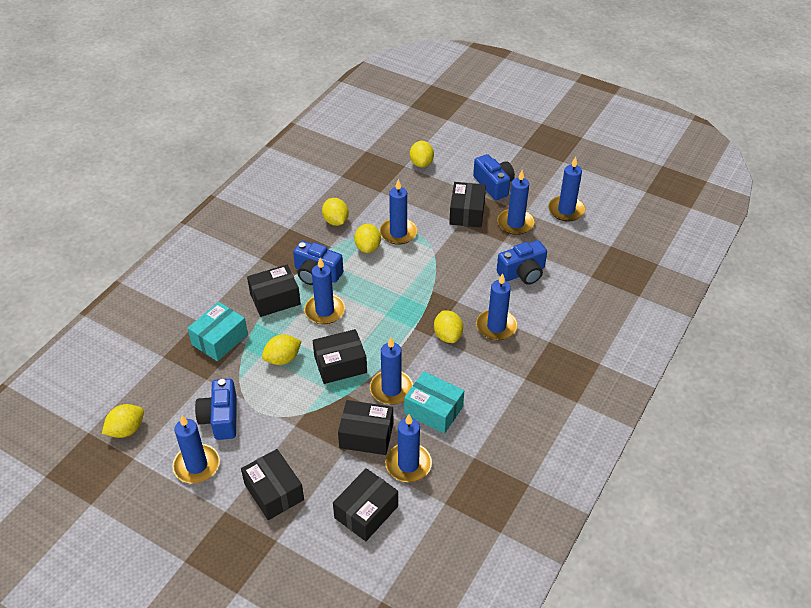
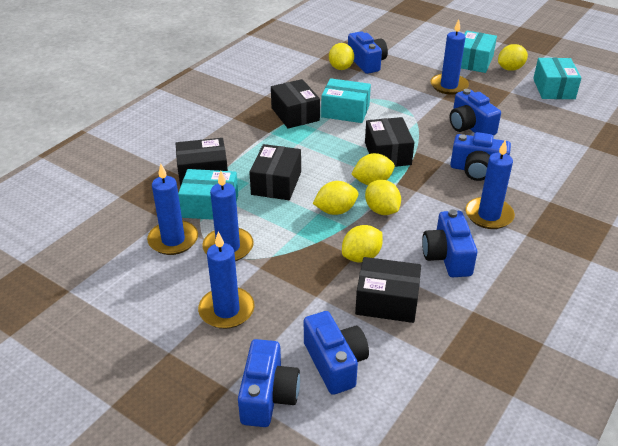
black box: [241,449,304,520] [247,265,301,317] [313,329,367,384] [333,468,398,541] [338,400,393,455] [449,182,486,228] = 6 -> [176,138,228,187] [249,144,301,200] [271,79,320,128] [355,257,421,323] [365,117,414,167] = 5
blue camera: [195,379,237,440] [293,241,343,285] [473,154,515,200] [497,240,547,285] = 4 -> [238,339,300,427] [304,311,369,395] [348,31,388,74] [422,209,477,277] [450,89,501,135] [450,132,511,181] = 6
blue candle: [172,415,220,483] [304,258,345,324] [370,337,413,405] [380,179,417,245] [385,414,432,482] [476,273,517,340] [497,170,535,235] [548,157,585,221] = 8 -> [147,164,198,255] [198,232,255,329] [202,171,254,261] [430,19,469,95] [465,140,515,229] = 5
turquoise box: [188,302,248,361] [404,371,464,434] = 2 -> [178,169,238,220] [321,78,371,123] [461,31,497,73] [533,58,582,99] = 4

